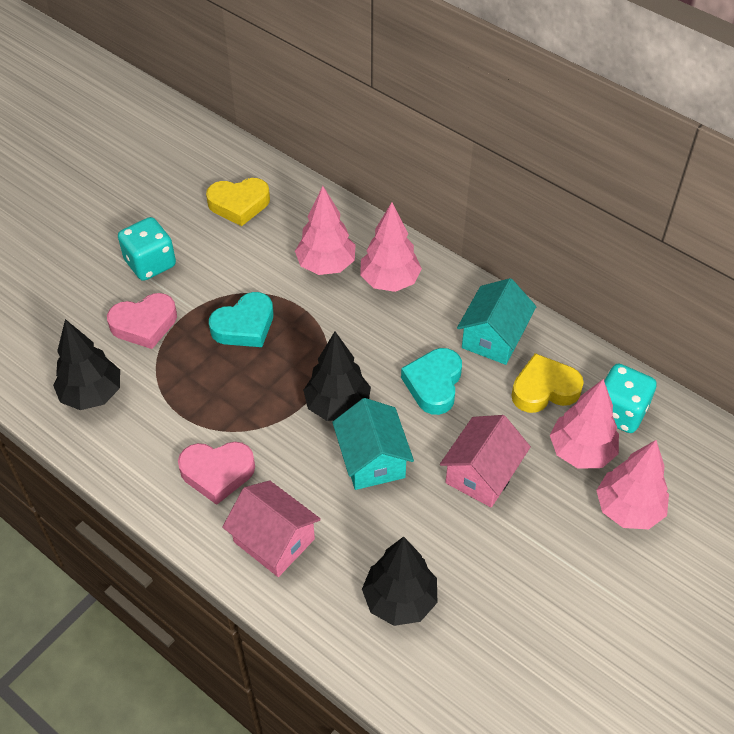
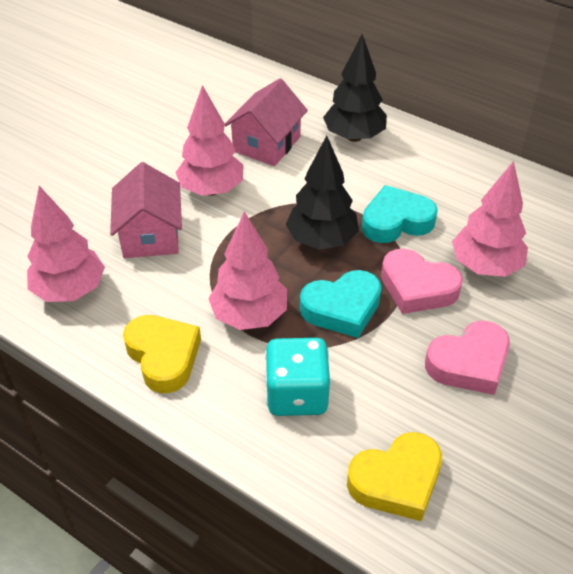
black tree: [53,319,120,410] [303,332,371,421] [362,537,437,626] = 3 -> [286,135,359,250] [323,34,387,142] = 2
turquoise dice: [118,217,176,281] [604,364,657,433] = 2 -> [265,338,330,416] = 1
turquoise house: [332,398,414,490] [457,278,537,365] = 2 -> none = 0

